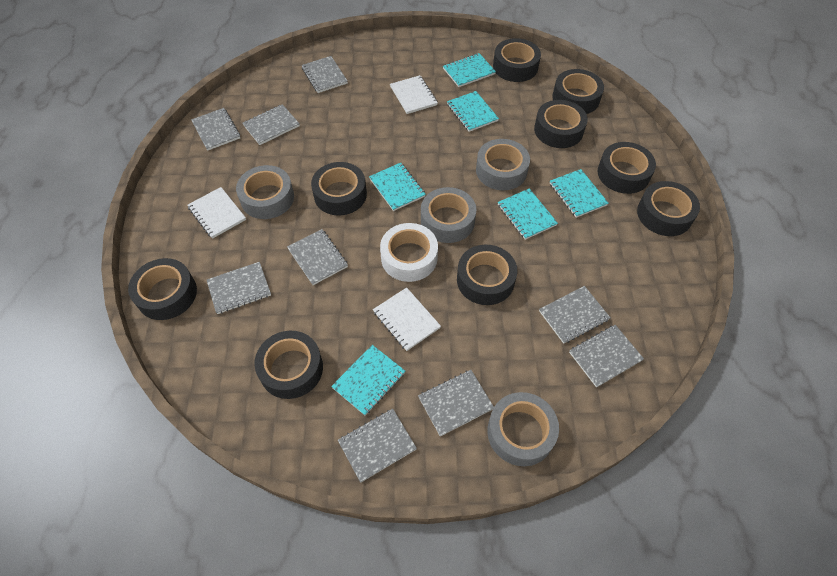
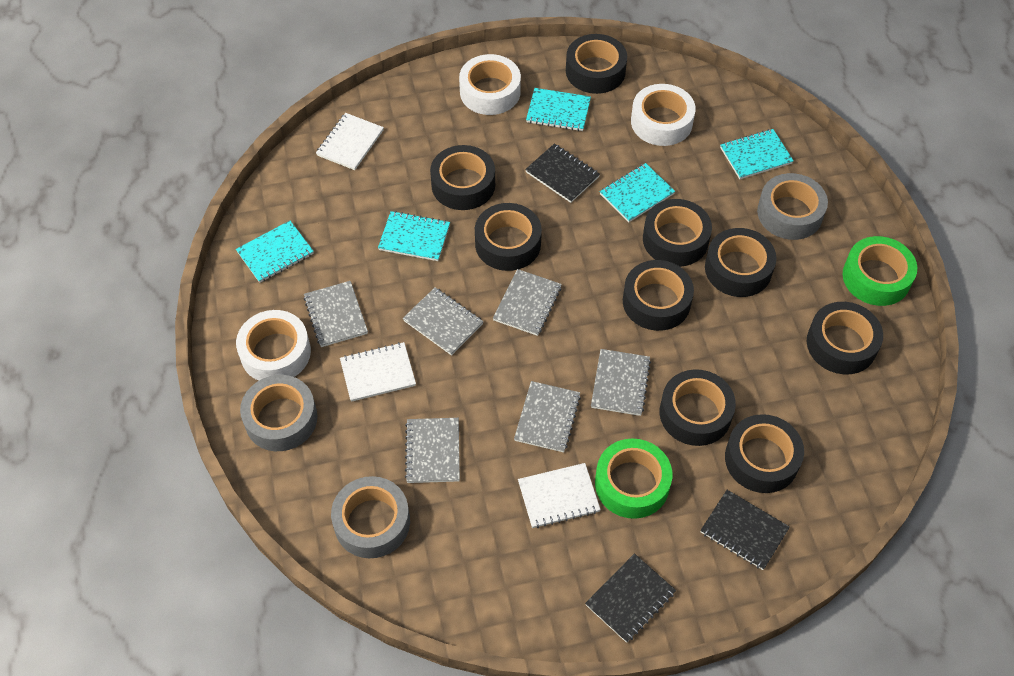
black notebook: none = 0 -> [525,144,600,203] [585,553,676,643] [700,490,790,570] = 3
green tape: none = 0 -> [595,439,672,519] [842,236,917,306] = 2
grey notebook: [191,108,240,151] [207,262,271,314] [243,104,300,145] [287,229,348,285] [301,56,348,93] [338,409,417,482] [418,370,494,437] [539,286,611,344] [569,325,644,387] = 9 -> [304,281,368,347] [403,287,484,356] [405,418,460,483] [493,269,562,336] [514,381,581,452] [591,349,651,416] = 6
grey tape: [236,165,294,219] [421,187,477,243] [476,139,530,190] [487,392,559,466] = 4 -> [240,375,318,451] [331,476,410,558] [757,173,828,240] = 3
turquoise notebook: [331,345,405,416] [369,163,426,211] [443,53,496,87] [447,91,499,132] [498,188,558,240] [550,169,609,218] = 6 -> [236,221,314,283] [378,211,450,261] [526,88,591,131] [600,163,675,222] [720,129,794,179] = 5
white tape: [380,223,438,282] = 1 -> [236,310,311,381] [459,54,521,115] [631,84,696,146] = 3

